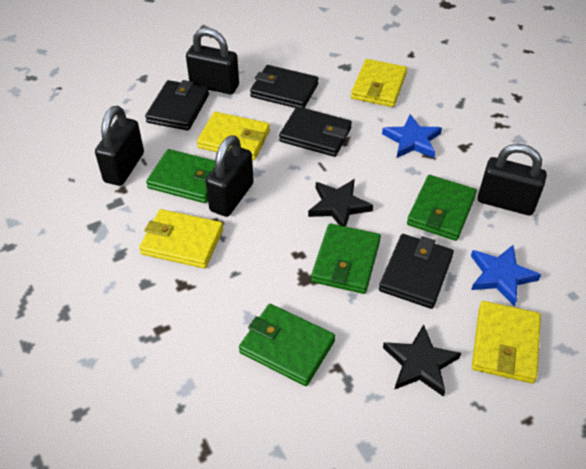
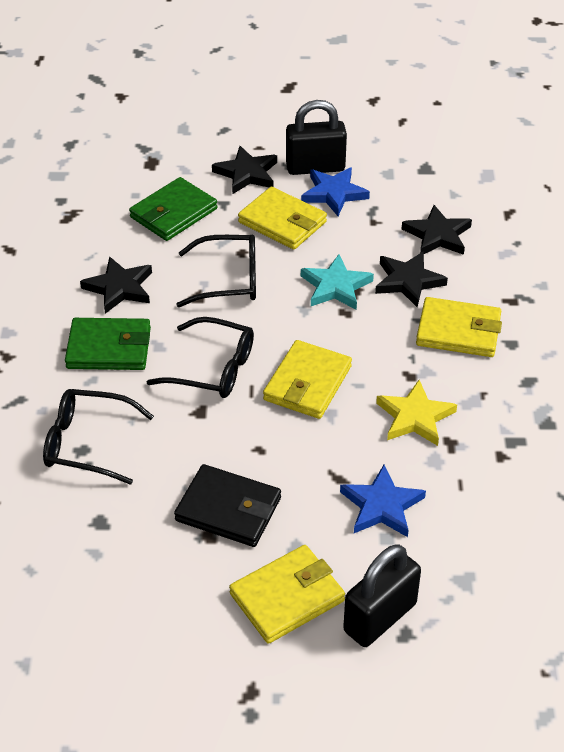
black glasses: none = 0 -> [43,389,154,485] [147,317,254,398] [176,235,256,307] = 3
black padlock: [95,106,144,186] [186,28,239,94] [206,135,254,217] [478,144,547,215] = 4 -> [286,100,347,175] [343,544,421,647] = 2
black star: [308,179,373,227] [383,324,461,397] = 2 -> [80,256,152,314] [212,146,277,194] [375,251,448,307] [402,205,472,255] = 4
black wallet: [145,80,209,131] [250,65,319,108] [279,107,352,157] [379,234,454,309] = 4 -> [174,464,281,547] = 1
green wallet: [146,149,215,203] [239,304,335,386] [311,223,381,294] [407,175,477,241] = 4 -> [65,318,151,370] [129,177,217,241] = 2
turquoise star: none = 0 -> [301,255,374,310] = 1
yellow star: none = 0 -> [376,380,457,446] = 1

